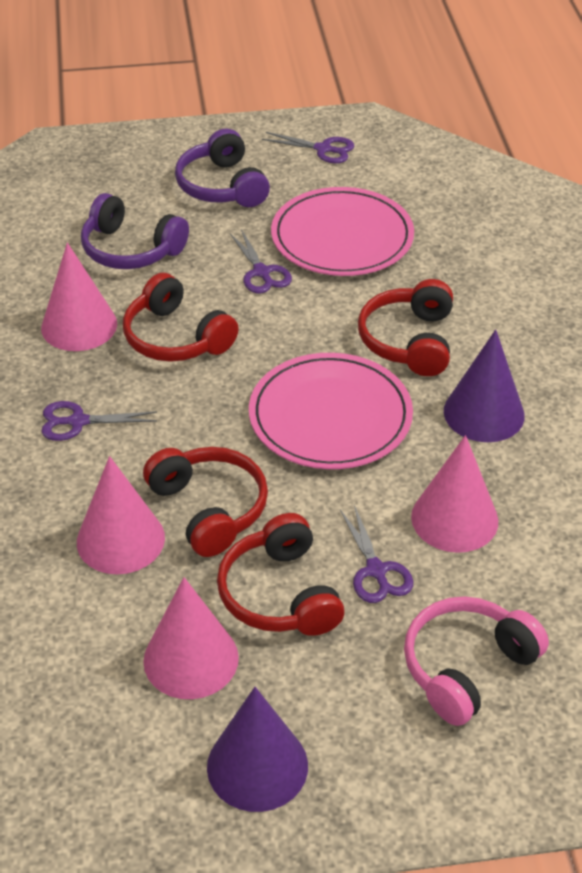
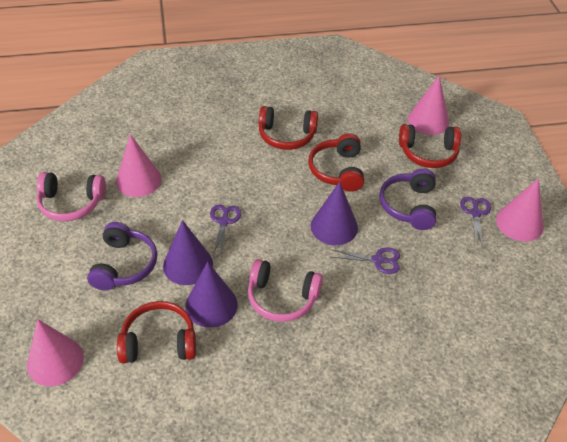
pink headphones: [404,596,549,726] = 1 -> [36,172,106,221] [248,259,323,322] = 2
pink plate: [249,353,413,469] [271,187,414,276] = 2 -> none = 0
purple cone: [207,687,308,812] [444,329,525,442] = 2 -> [163,220,213,285] [185,262,238,328] [311,182,358,245] = 3
purple scissors: [41,401,157,441] [230,229,292,293] [262,132,354,163] [340,505,413,603] = 4 -> [210,205,241,258] [331,247,400,274] [460,197,491,247] = 3

